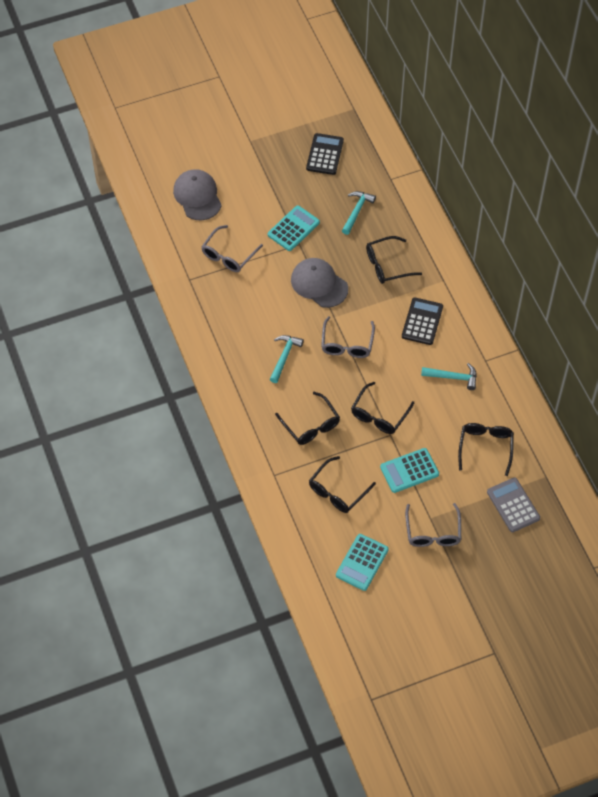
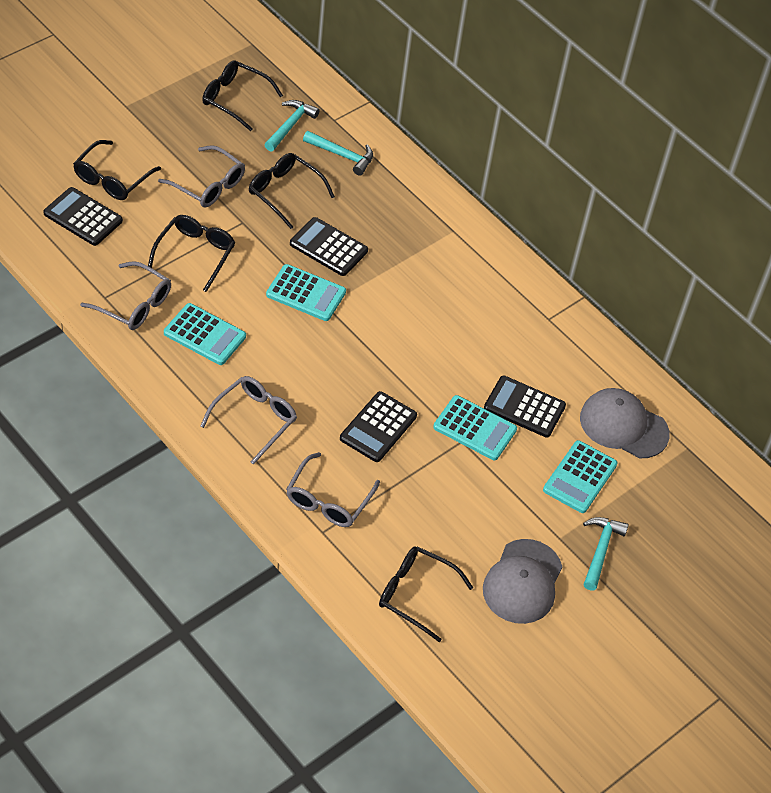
black calculator: [306,133,344,175] [402,297,443,345] = 2 -> [44,187,123,246] [290,217,368,276] [340,391,417,462] [484,376,566,438] = 4
grey calculator: [487,477,540,532] = 1 -> none = 0
grey glasses: [201,225,263,272] [321,316,375,358] [405,503,461,547] = 3 -> [80,261,171,330] [158,145,245,207] [200,376,297,465] [286,452,380,527] = 4
turquoise calculator: [268,205,320,251] [336,534,389,591] [380,448,439,493] = 3 -> [164,303,246,365] [266,264,346,321] [433,395,517,460] [543,440,617,513] = 4

